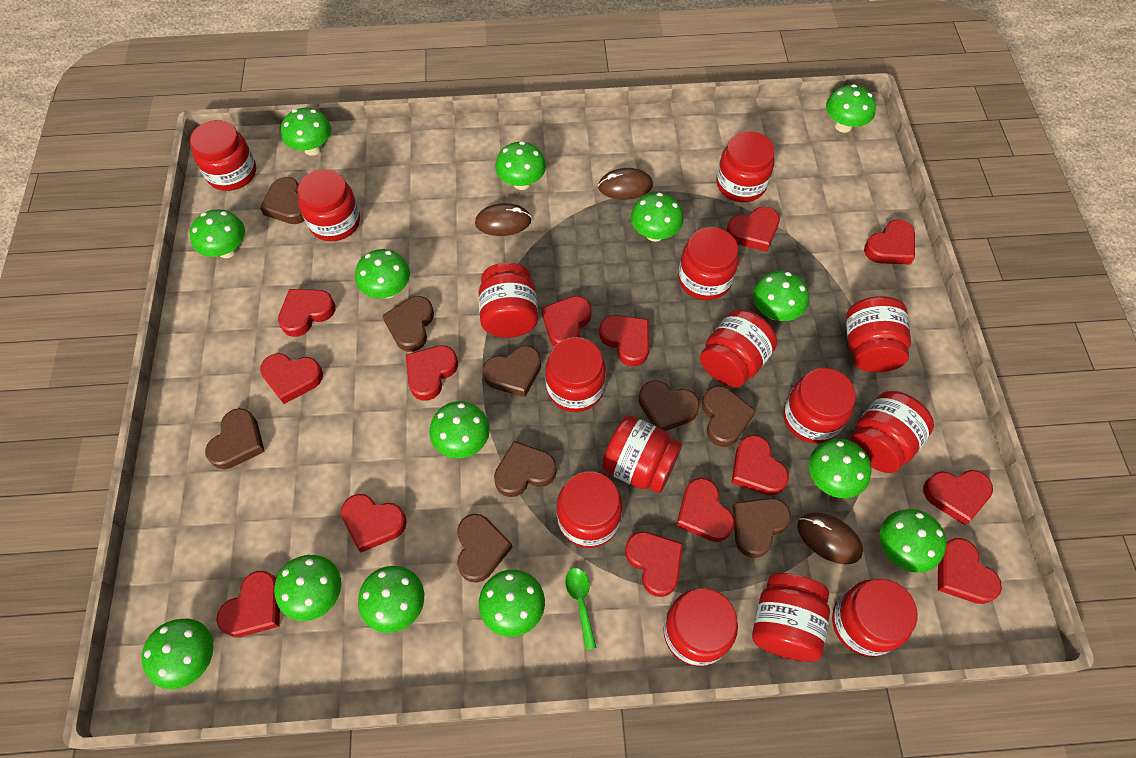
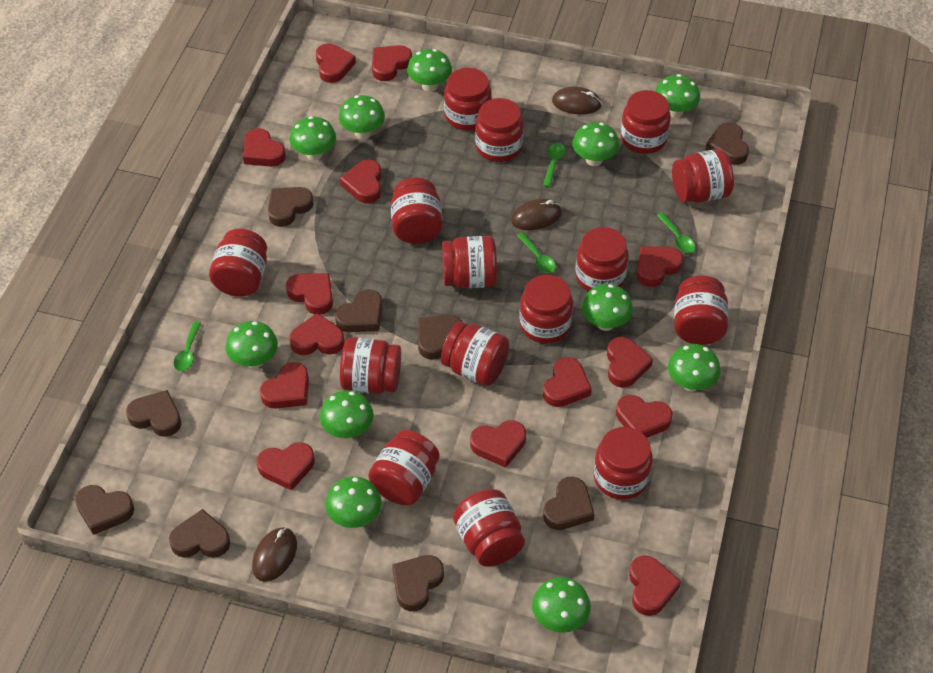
green mushroom: [142,618,213,689] [190,209,245,258] [274,555,341,621] [281,108,331,156] [355,249,410,299] [358,566,424,633] [429,401,490,459] [479,570,545,637] [495,141,546,190] [631,193,683,242] [753,271,809,321] [809,439,872,498] [826,84,876,133] [880,509,946,573] = 14 -> [226,321,278,368] [289,116,336,161] [320,390,374,439] [325,476,381,528] [339,95,385,139] [407,49,452,92] [532,577,591,633] [572,122,619,166] [582,284,633,331] [655,74,700,118] [668,344,721,392] = 11
green spoon: [565,568,596,650] = 1 -> [174,322,201,371] [517,232,556,273] [543,143,565,187] [657,212,695,253] = 4

